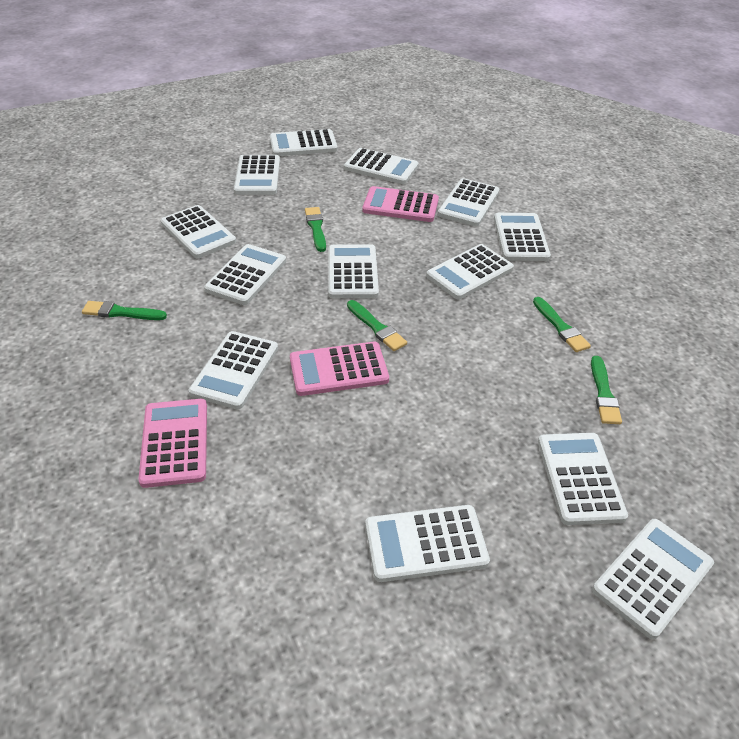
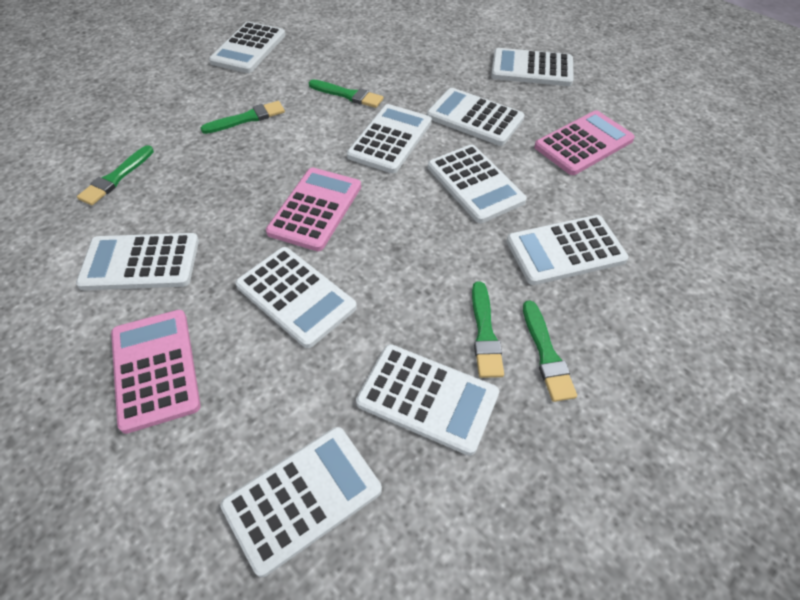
white calculator: [160,205,236,258] [189,331,278,410] [204,244,286,305] [234,155,280,195] [270,129,337,156] [328,244,379,298] [344,148,419,184] [365,505,490,582] [426,244,514,300] [438,178,500,226] [494,213,551,261] [538,433,628,525] [592,519,714,639] = 13 -> [76,233,199,290] [209,22,286,73] [220,427,382,577] [235,247,357,348] [347,104,432,173] [356,344,499,456] [427,88,525,146] [428,144,527,223] [491,48,574,86] [506,215,629,285] = 10

